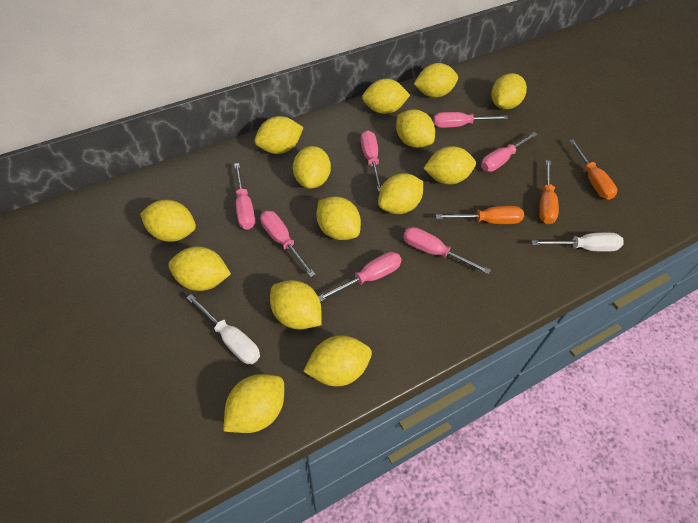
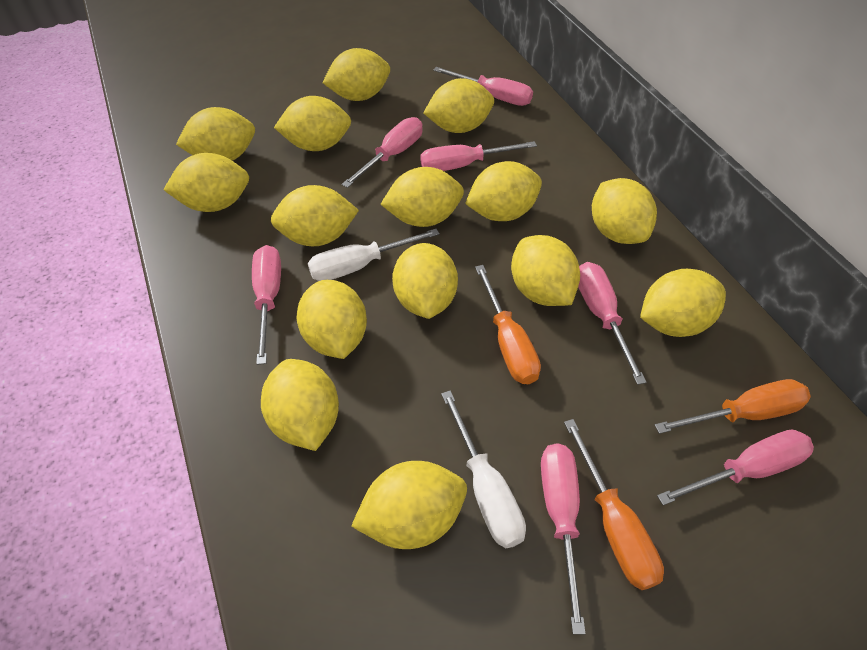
yellow lemon: [140,200,196,242] [168,246,231,291] [223,374,284,433] [254,116,304,154] [270,280,322,329] [293,146,331,189] [303,336,372,386] [316,196,361,240] [362,79,410,114] [378,173,423,214] [396,109,435,148] [414,63,458,98] [423,146,476,185] [491,73,527,109] = 14 -> [164,153,249,212] [176,107,255,161] [261,359,339,451] [271,185,359,246] [274,96,351,151] [297,280,367,359] [323,48,390,101] [351,461,467,549] [381,167,464,227] [392,243,458,319] [424,78,494,133] [465,161,542,221] [511,235,580,306] [592,178,657,244] [640,269,726,337] = 15

